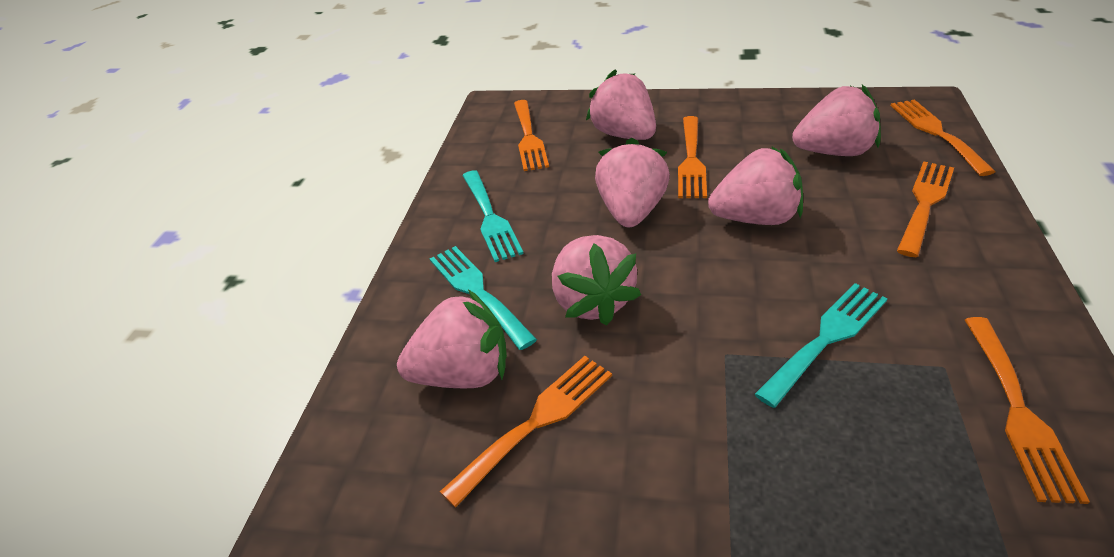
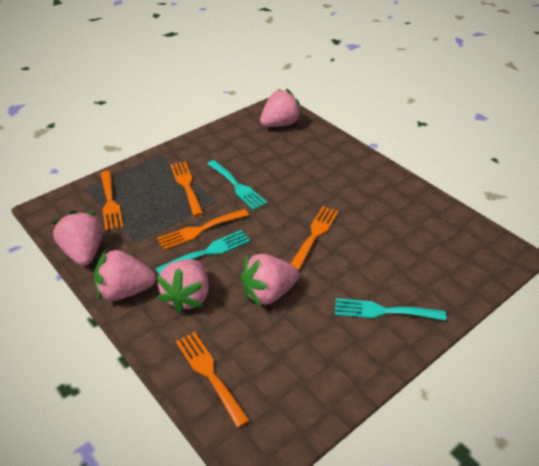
orange fork: [440,356,612,507] [514,100,549,171] [678,116,707,198] [890,100,995,176] [897,161,954,257] [965,317,1090,504] = 6 -> [101,171,123,231] [157,209,249,250] [170,161,203,216] [176,332,250,428] [291,206,339,271] = 5
pink strawberry: [397,290,507,388] [552,235,641,325] [586,70,656,140] [595,138,670,227] [708,146,803,225] [792,85,881,156] = 6 -> [52,211,102,266] [94,249,156,301] [156,259,209,314] [240,254,299,307] [260,88,302,127] = 5

